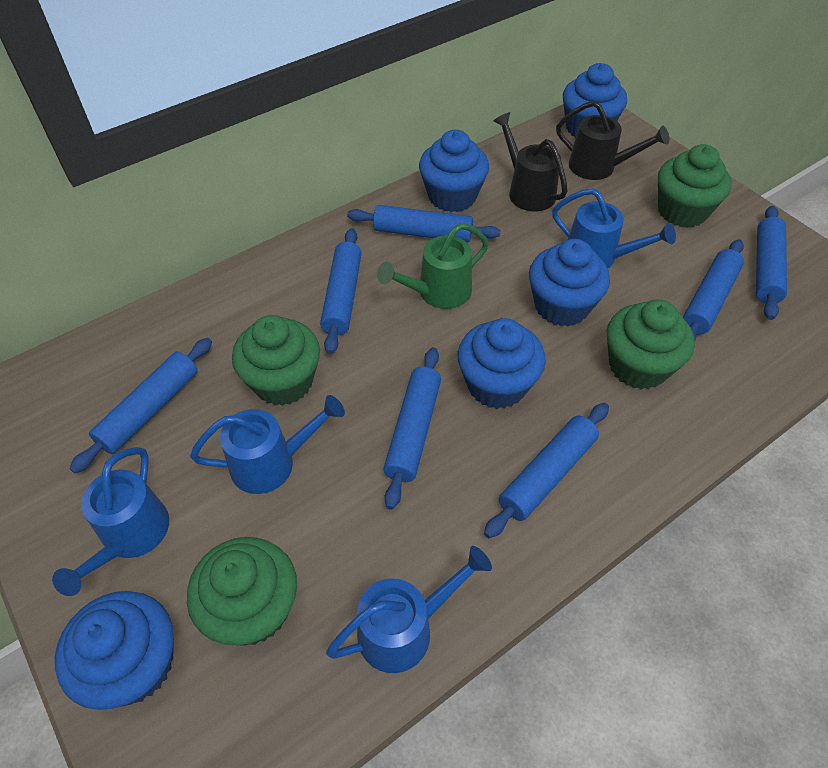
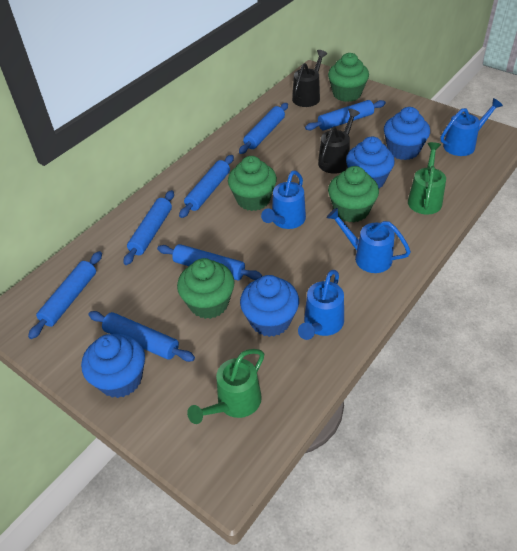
blue cupcake: [55,591,174,710] [419,130,489,212] [458,318,546,409] [529,239,610,326] [563,63,627,138] = 5 -> [81,333,145,398] [240,275,299,337] [346,137,395,189] [384,107,430,160] = 4
green watering can: [377,223,489,309] = 1 -> [187,349,264,424] [408,142,446,215] = 2

